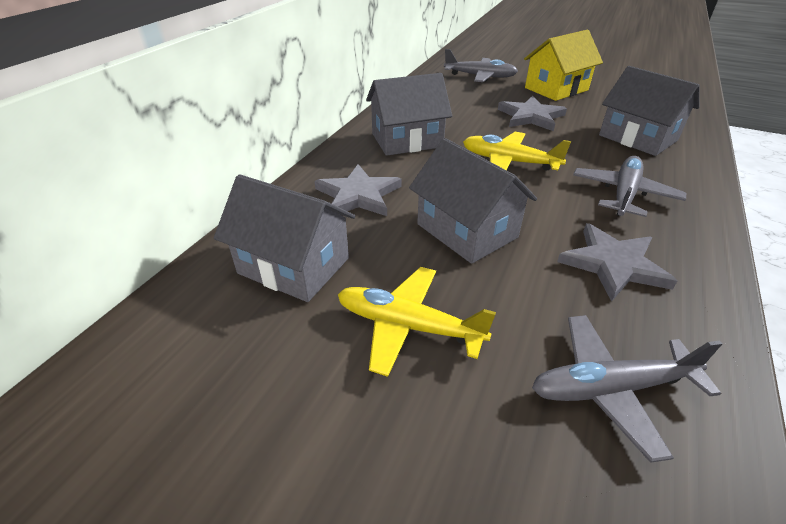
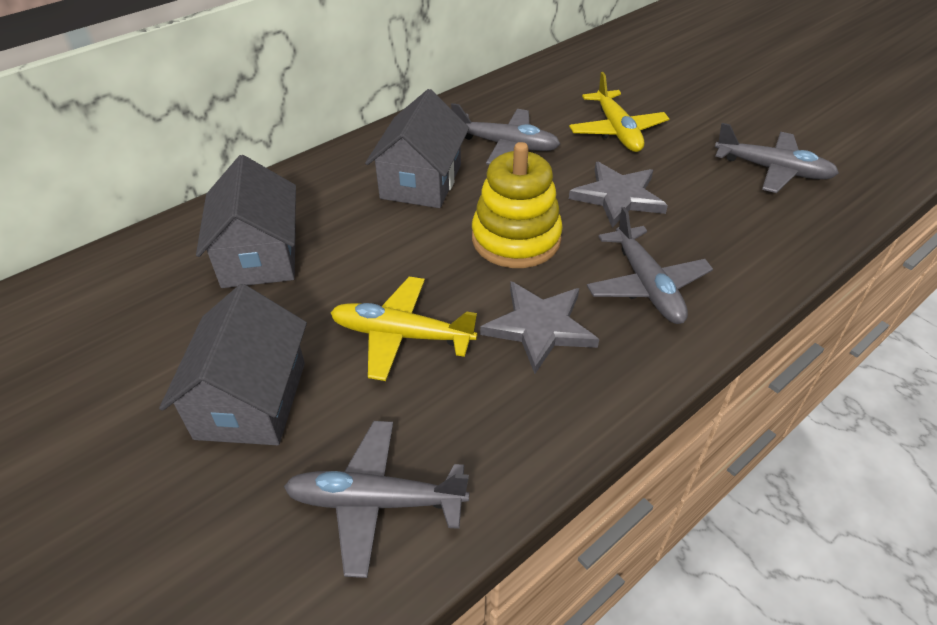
grey house: [214,174,355,302] [366,73,452,156] [409,138,537,264] [599,66,700,156] = 4 -> [159,284,307,445] [196,155,296,288] [365,89,469,208] = 3
grey plane: [444,49,518,82] [532,315,722,463] [573,156,686,217] = 3 -> [284,421,469,578] [451,103,560,165] [587,207,713,324] [715,123,839,193] = 4
grey star: [314,164,401,216] [498,96,567,131] [557,223,677,302] = 3 -> [480,281,599,374] [569,162,668,228] = 2
yellow house: [524,30,603,101] = 1 -> none = 0
yellow stacking toy: none = 0 -> [472,142,563,268] = 1

